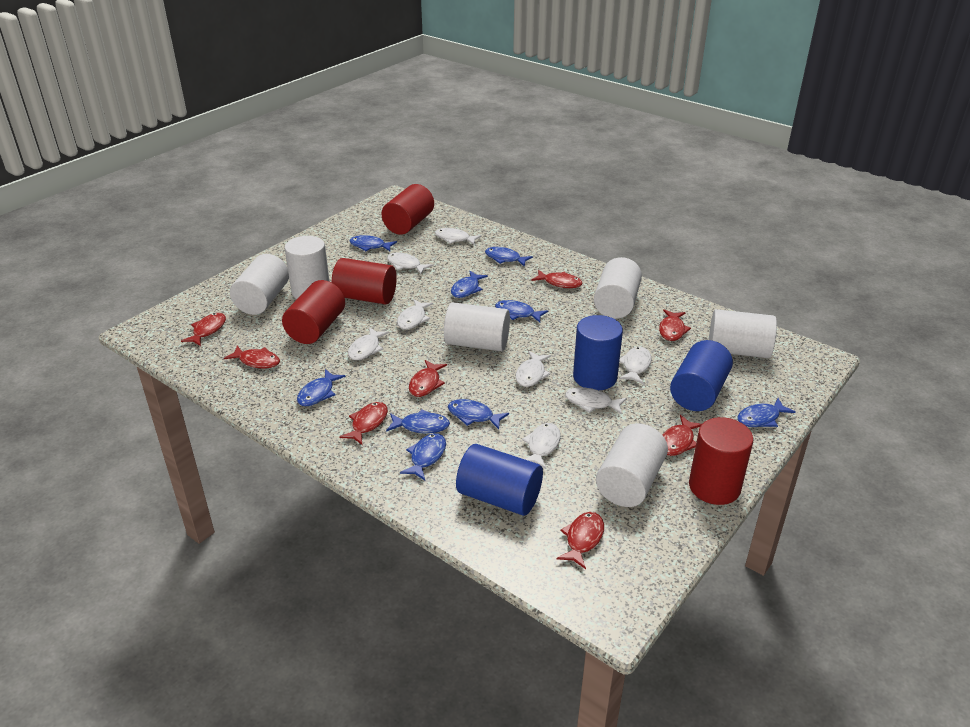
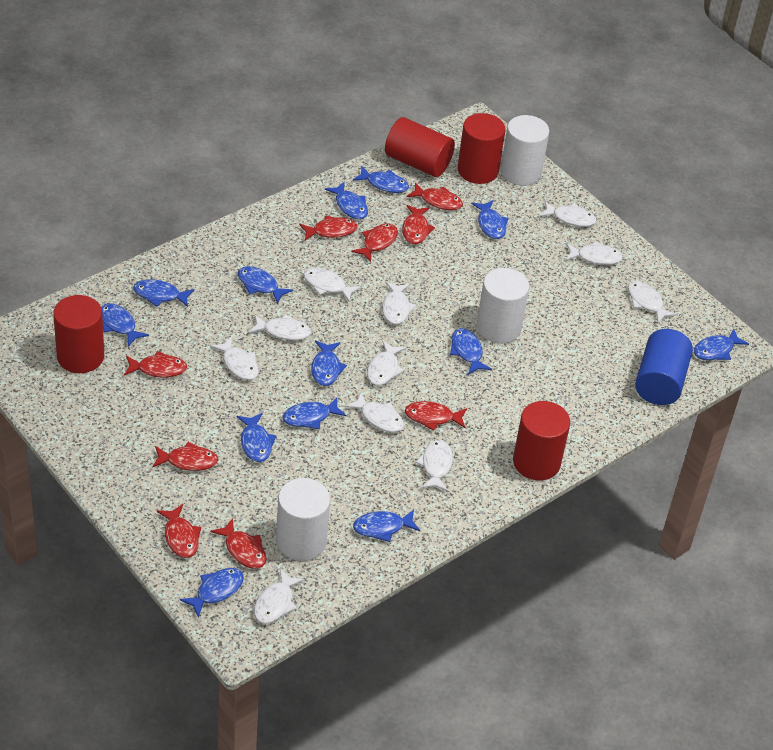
blue cylinder: [456,444,543,516] [573,315,623,390] [670,340,733,411] = 3 -> [635,329,693,405] = 1
blue fish: [297,369,345,406] [349,235,397,251] [386,409,450,433] [400,433,446,480] [448,399,509,429] [451,271,488,298] [485,247,533,267] [495,300,548,323] [737,398,796,427] = 9 -> [101,303,149,346] [133,279,194,307] [180,568,244,618] [237,413,277,462] [238,266,293,304] [282,397,346,429] [311,341,347,386] [325,181,368,219] [353,166,409,193] [353,509,420,542] [450,328,492,375] [471,200,509,239] [694,328,749,360] = 13
red fish: [181,313,226,346] [224,346,280,369] [340,402,388,445] [409,360,447,397] [531,270,582,288] [557,512,604,569] [659,309,691,341] [662,415,702,456] = 8 -> [124,351,187,378] [152,442,218,471] [157,504,201,558] [210,518,267,569] [299,216,357,240] [351,224,398,262] [402,205,435,244] [405,401,467,431] [406,182,463,210] = 9
white cylinder: [230,254,289,315] [285,236,330,299] [444,302,510,351] [594,257,642,319] [596,423,668,507] [709,309,777,358] = 6 -> [276,478,330,561] [477,268,529,344] [500,115,549,186] = 3
white fish: [348,327,389,360] [387,253,433,274] [397,299,433,330] [435,228,482,245] [516,351,551,387] [522,423,561,469] [565,387,627,415] [619,347,652,384] = 8 -> [210,336,259,380] [249,314,311,340] [254,569,305,624] [303,268,361,302] [345,392,404,432] [367,340,406,386] [382,282,416,324] [416,440,453,492] [540,201,597,227] [566,241,623,265] [628,281,677,323] = 11

